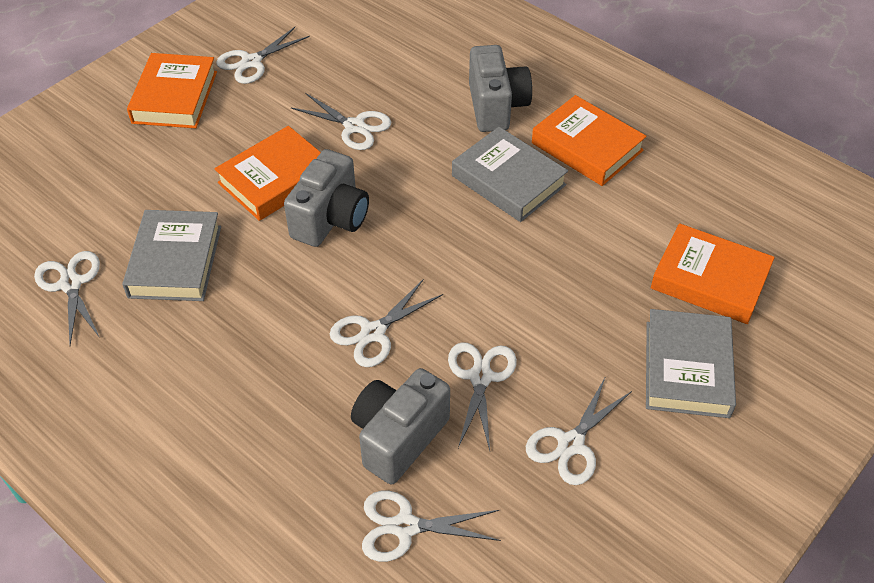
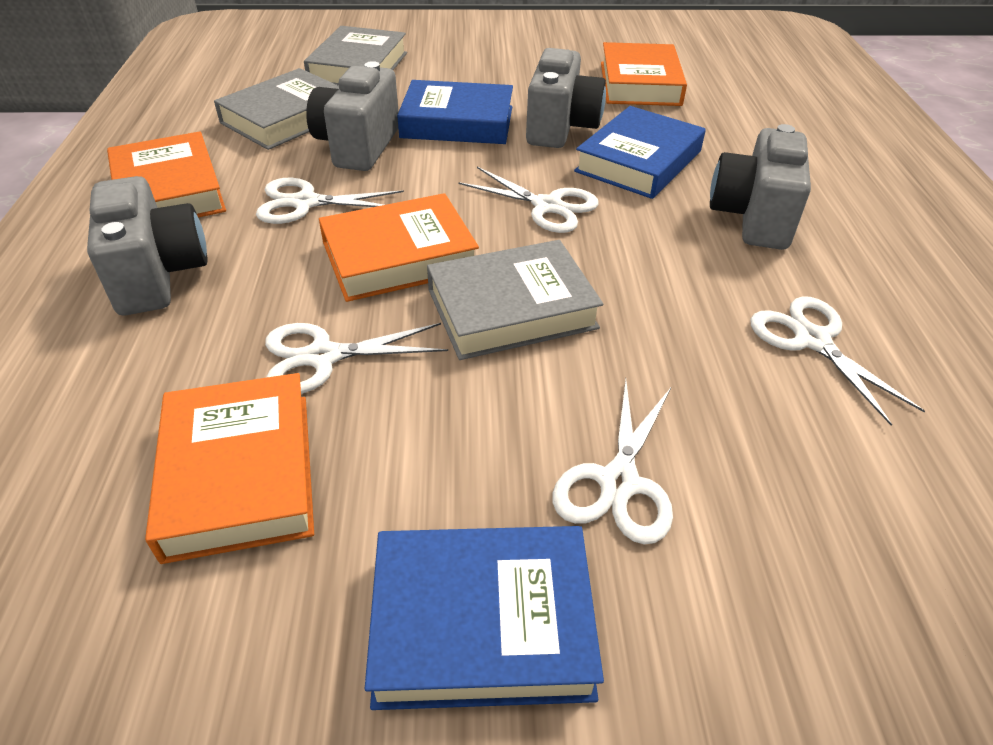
blue book: none = 0 -> [365,526,604,710] [397,80,513,144] [574,106,706,199] = 3
grey camera: [284,149,369,247] [351,368,450,484] [469,45,532,132] = 3 -> [87,176,208,315] [306,61,399,171] [526,48,606,148] [710,124,811,250] = 4
white scissors: [34,251,100,345] [216,27,310,84] [291,93,391,150] [330,280,443,367] [362,491,501,562] [448,342,517,450] [526,376,632,485] = 7 -> [256,178,404,224] [265,323,448,394] [458,167,599,233] [552,380,673,544] [750,296,925,426] = 5

